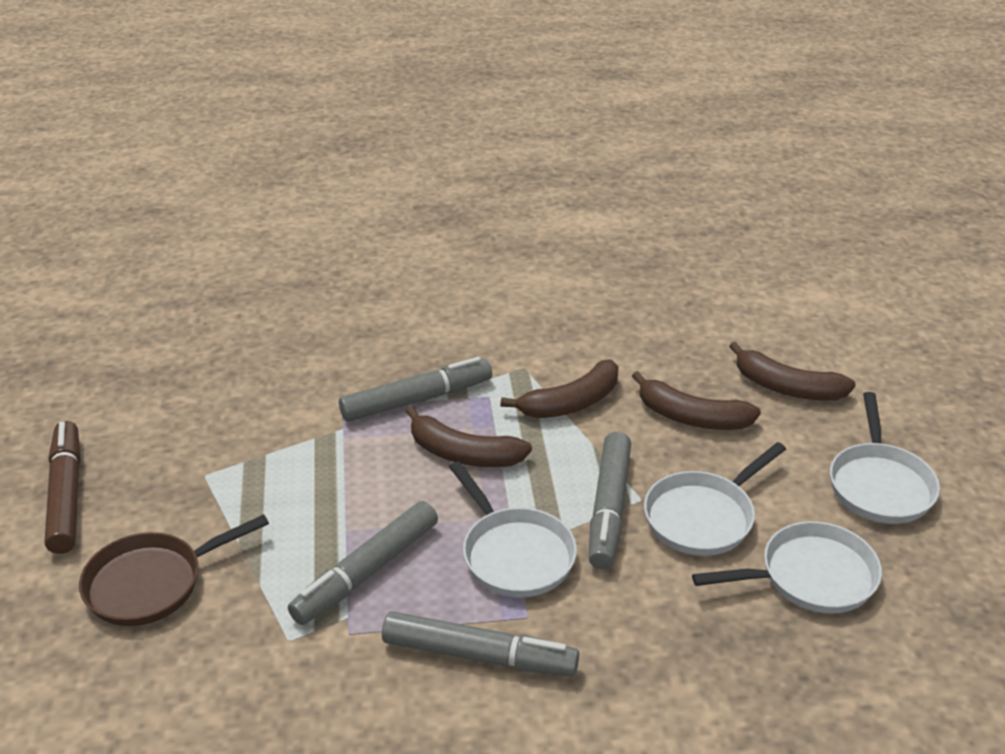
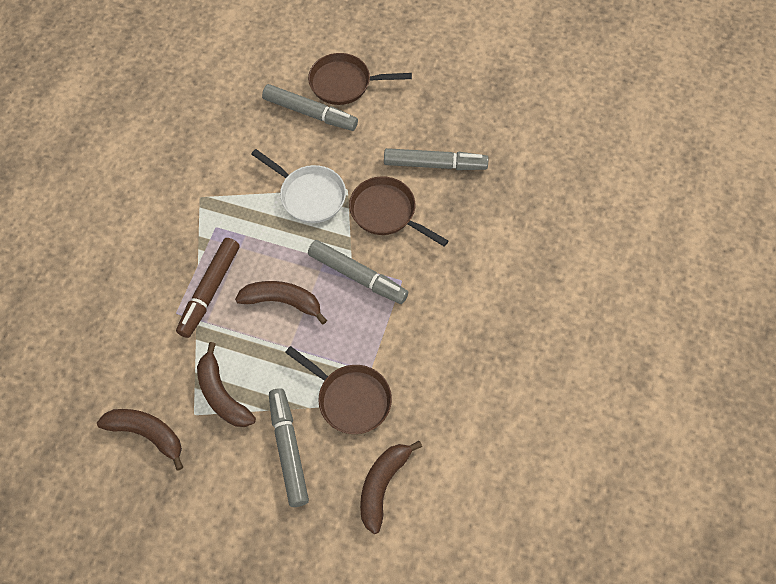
brown pan: [79,514,269,626] = 1 -> [285,346,392,434] [308,53,412,105] [349,176,448,247] = 3
white pan: [449,461,577,598] [644,442,786,556] [692,521,882,614] [830,392,940,524] = 4 -> [251,149,346,223] = 1

